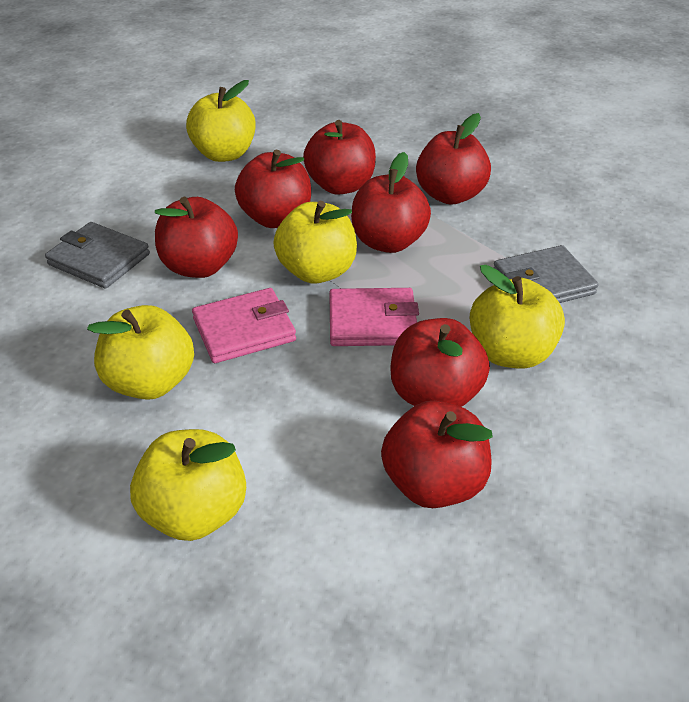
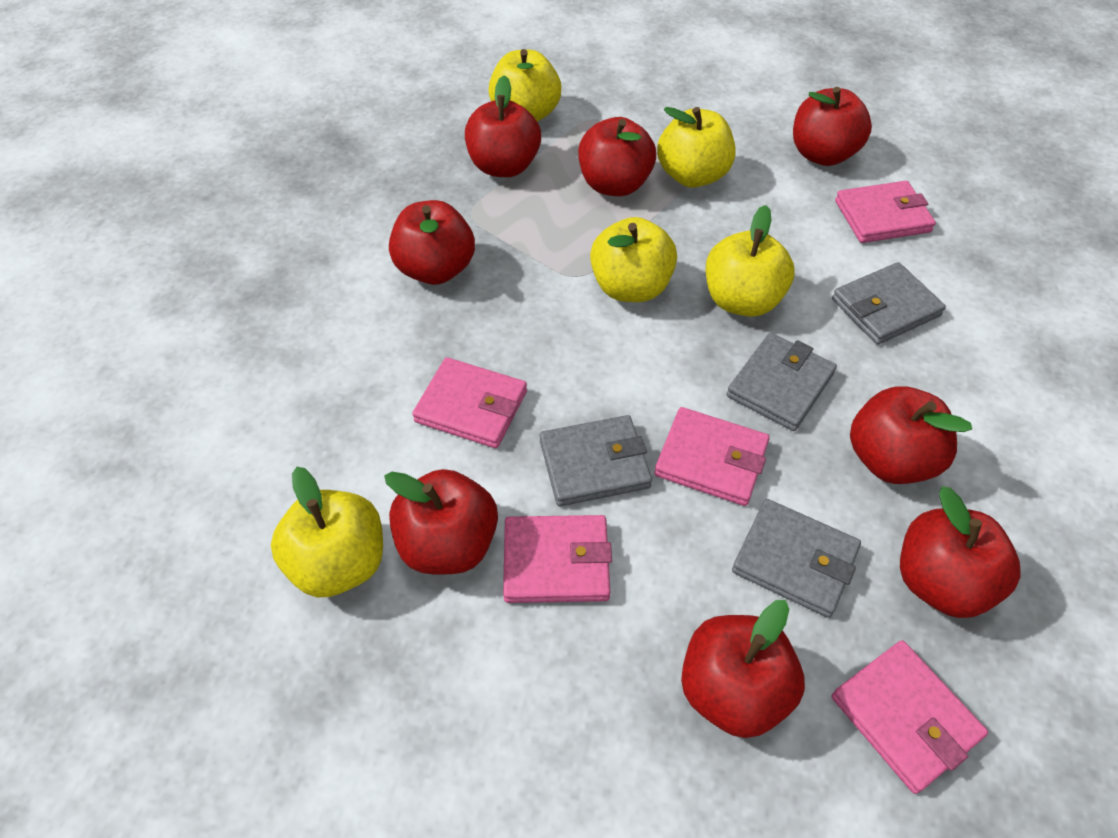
grey wallet: [45,222,150,289] [494,245,598,303] = 2 -> [540,415,652,506] [727,333,837,431] [732,499,861,618] [832,262,946,345] = 4
pink wallet: [192,288,296,363] [329,288,419,346] = 2 -> [412,357,527,448] [503,515,612,603] [654,407,770,506] [832,640,988,794] [835,181,936,243] = 5
red apple: [155,197,238,278] [235,150,311,228] [303,120,376,195] [351,152,431,253] [381,401,493,508] [391,318,490,407] [416,113,491,204] = 7 -> [384,469,498,574] [389,200,475,285] [465,75,541,177] [578,117,656,196] [681,600,805,738] [793,87,872,166] [850,386,972,484] [900,486,1021,618] = 8

